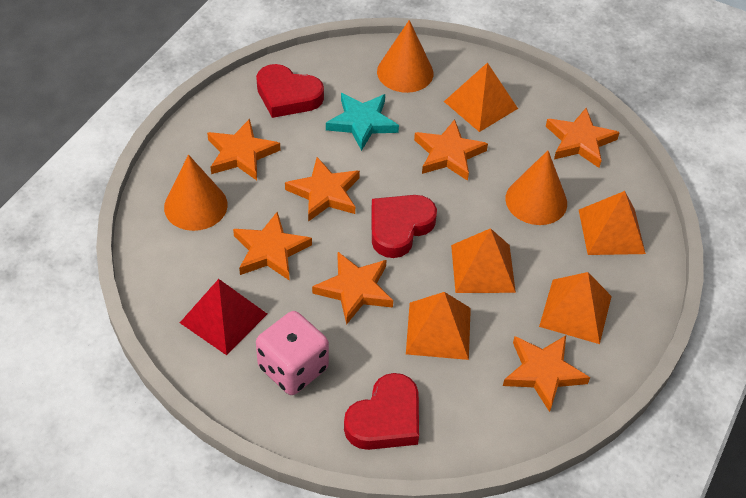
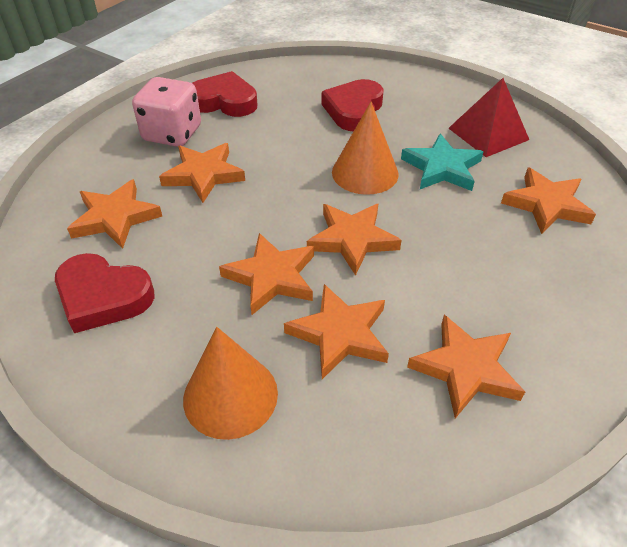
orange cone: [164,155,228,231] [377,20,433,93] [506,150,567,225] = 3 -> [183,327,278,440] [332,102,399,195] = 2
orange pyramid: [406,292,471,360] [444,63,518,132] [451,228,516,293] [539,272,612,344] [579,191,646,255] = 5 -> none = 0

